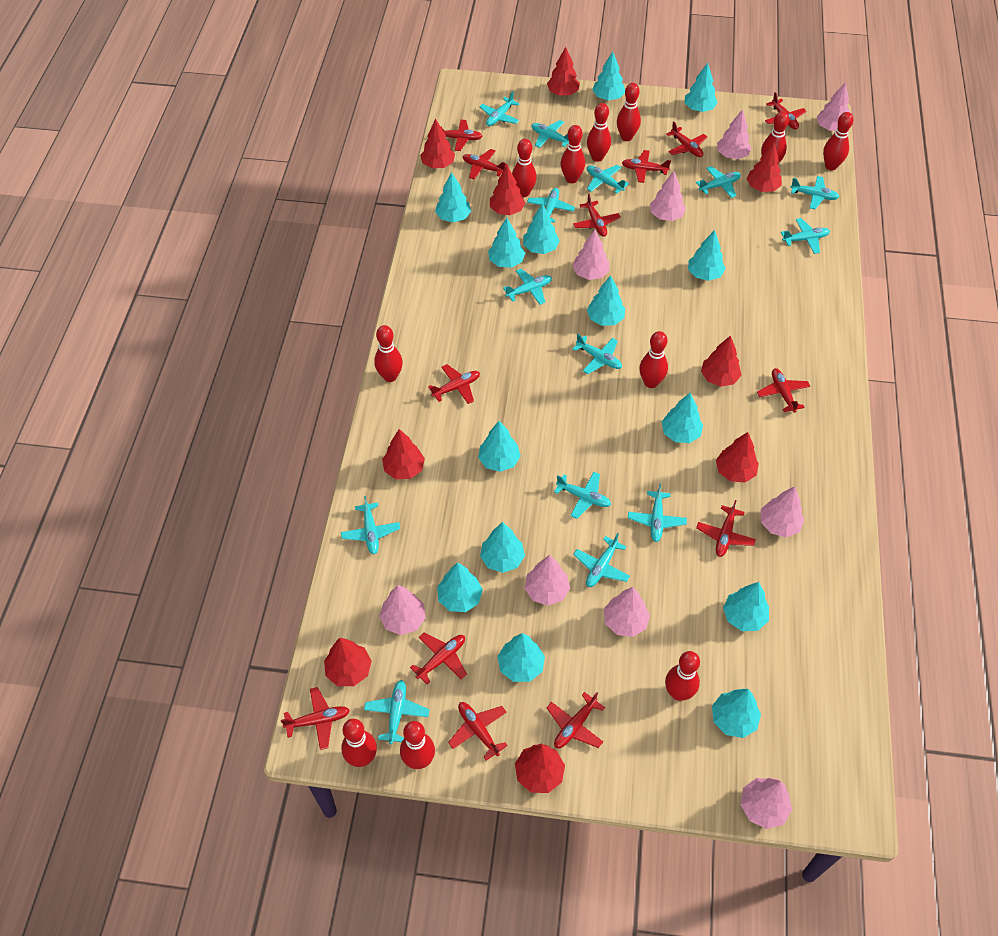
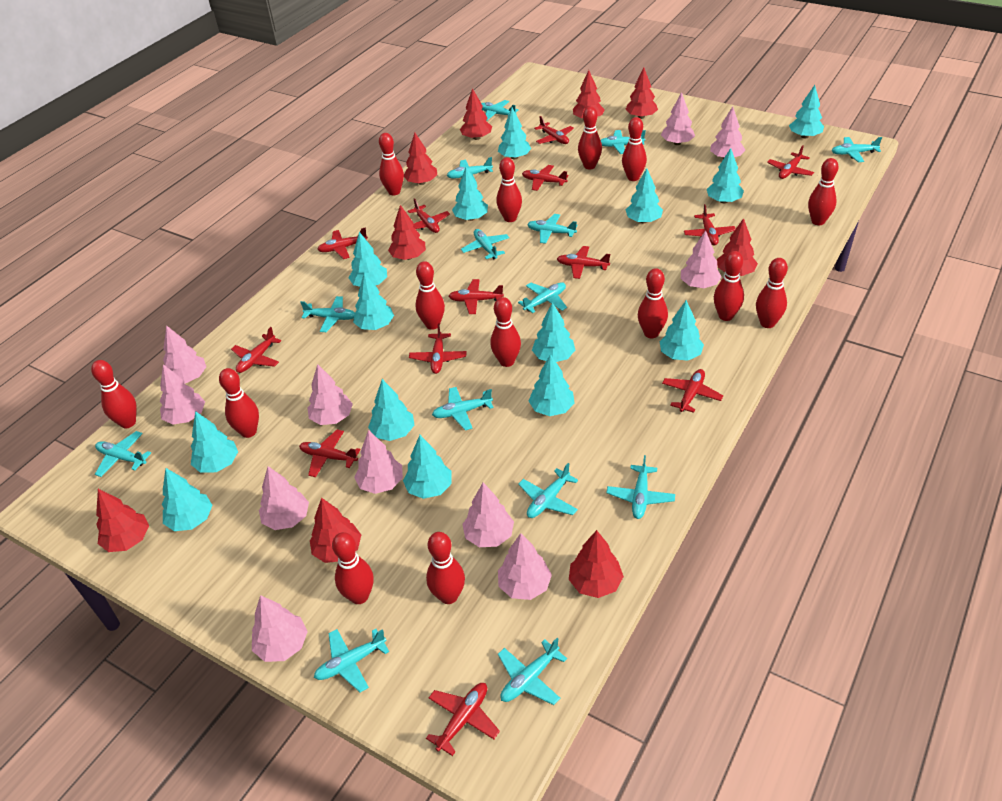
pink tree: [379,585,426,635] [525,555,570,606] [572,230,610,280] [604,587,650,637] [650,171,686,221] [717,109,752,159] [740,778,792,829] [761,487,805,537] [816,82,850,131] = 9 -> [160,364,205,425] [163,325,206,384] [252,595,308,662] [259,466,309,530] [308,364,353,425] [354,430,403,494] [462,482,514,547] [498,533,552,600] [661,92,695,145] [681,230,722,288] [710,106,745,159] = 11
red bowling pin: [341,719,377,767] [374,325,403,382] [400,721,435,769] [512,139,537,197] [561,125,585,183] [587,103,611,162] [617,83,641,141] [639,331,668,388] [665,651,700,701] [761,111,789,164] [823,112,853,170] = 11 -> [91,360,137,428] [219,368,259,438] [332,532,374,604] [379,133,404,195] [415,261,445,330] [426,532,465,604] [490,297,521,367] [496,157,522,222] [578,106,602,170] [622,117,647,181] [638,268,668,338] [714,251,744,321] [756,258,788,328] [808,158,839,225] = 14

